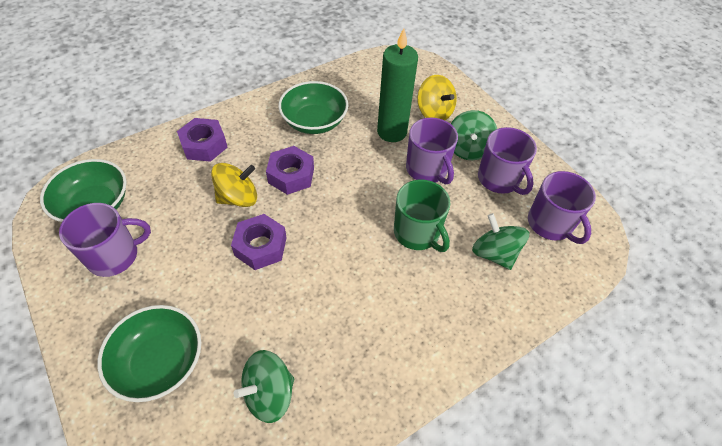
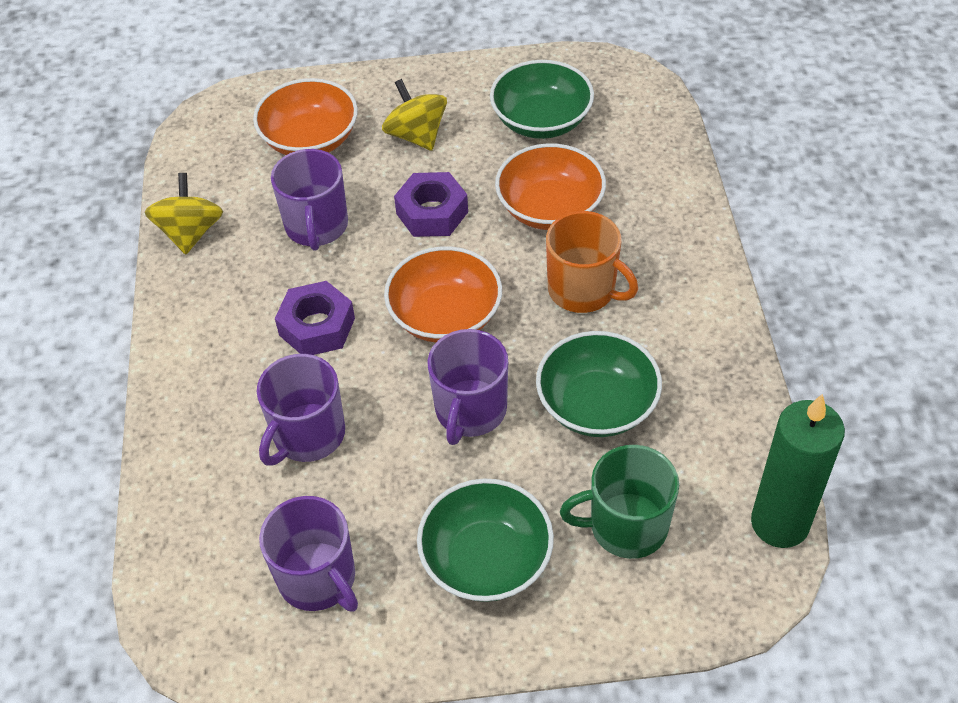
green spinning top: [234,350,294,423] [451,110,497,160] [472,213,529,270] = 3 -> none = 0
orange bowl: none = 0 -> [253,78,358,155] [384,246,502,343] [495,143,606,230] = 3
orange mug: none = 0 -> [546,211,638,313] = 1
purple nut: [177,118,228,162] [231,214,287,270] [266,146,314,195] = 3 -> [275,281,355,355] [394,172,468,237] = 2

